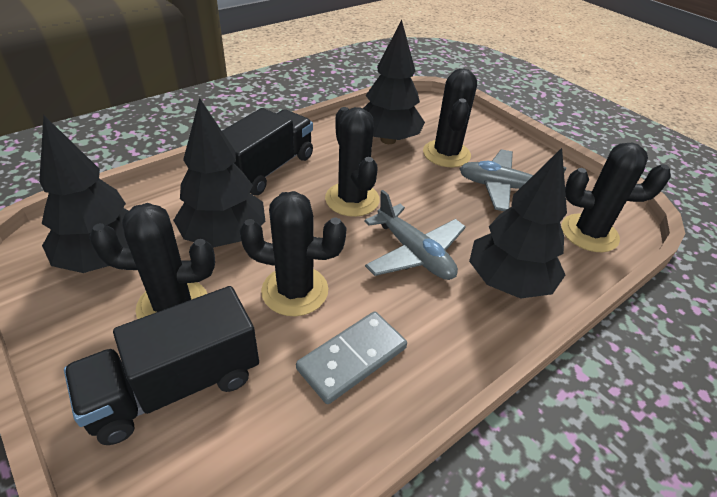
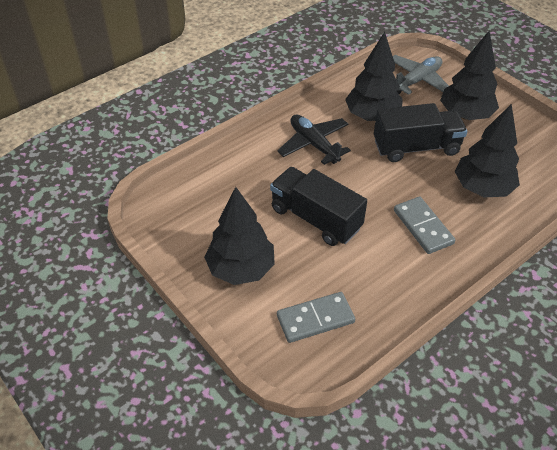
black cactus: [89,203,215,319] [239,191,346,316] [325,107,380,217] [423,68,477,167] [562,143,671,252] = 5 -> none = 0
black plane: none = 0 -> [277,115,351,165] = 1
grey domino: [296,311,407,404] = 1 -> [277,292,355,343] [394,197,455,254] = 2
grey plane: [364,190,466,280] [459,149,566,211] = 2 -> [393,55,449,95] = 1

